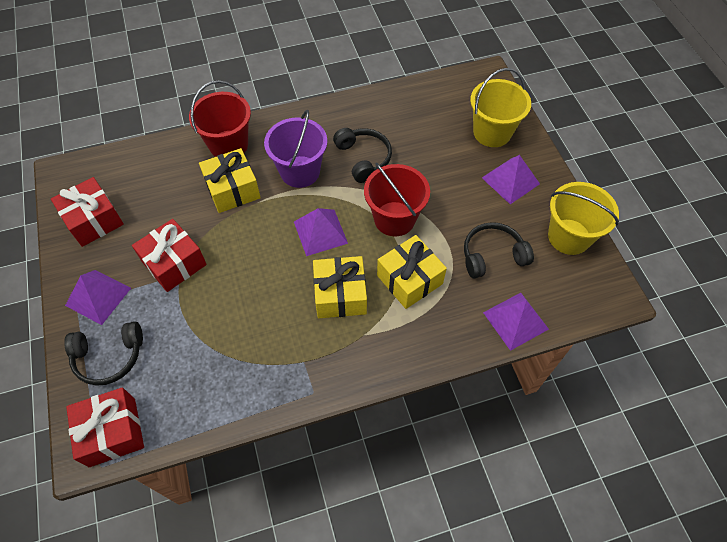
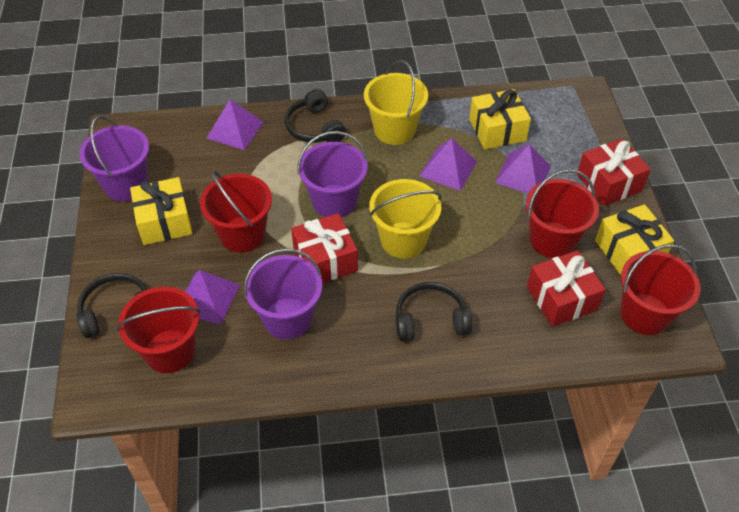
purple bucket: [264,110,327,188] = 1 -> [80,116,149,201] [243,248,322,339] [297,131,368,218] = 3
red bucket: [189,80,251,157] [364,163,430,236] = 2 -> [117,287,200,373] [200,170,272,253] [526,169,599,258] [621,244,700,335] = 4

